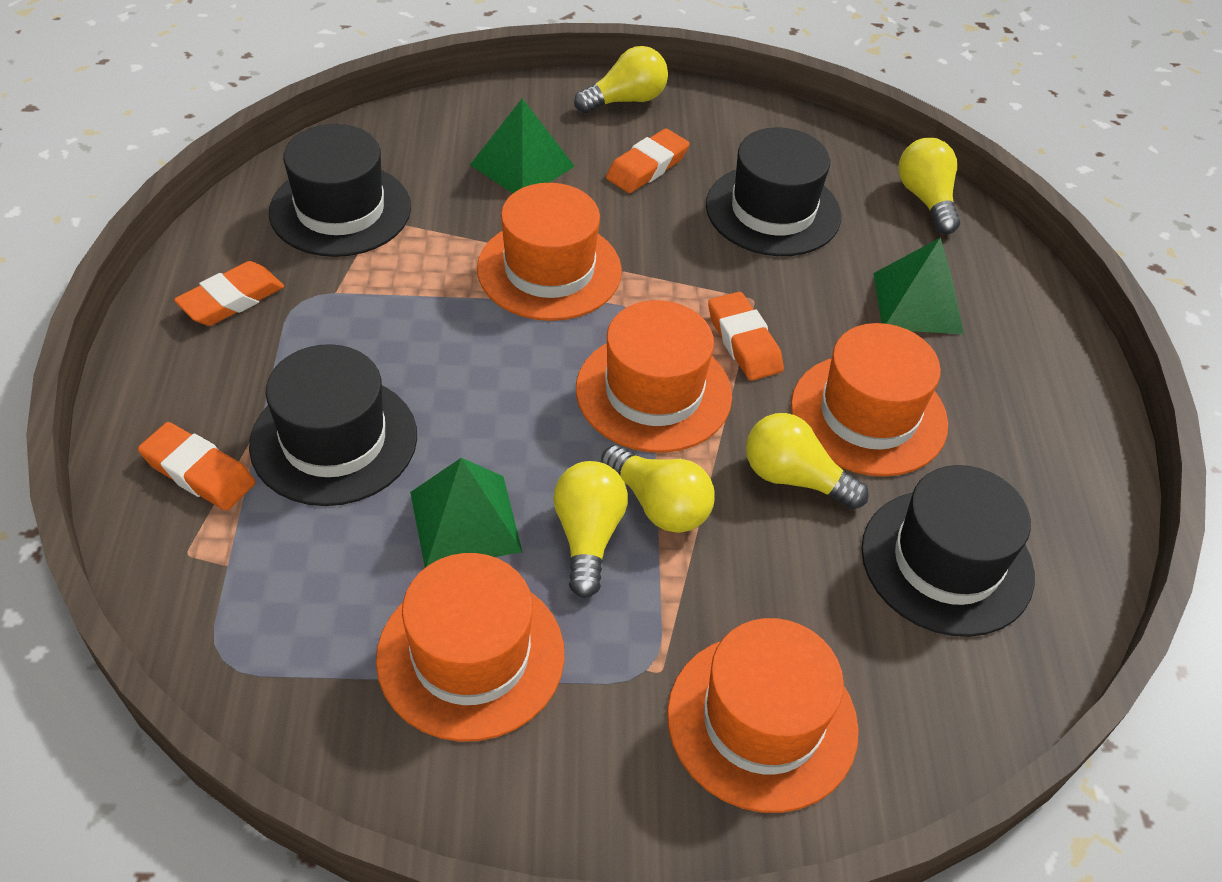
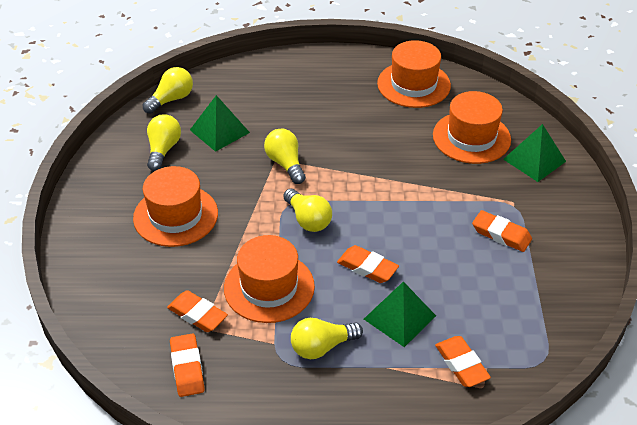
black hat: [249,344,417,506] [269,124,411,257] [706,128,841,256] [861,465,1035,637] = 4 -> none = 0
orange eraser: [138,422,256,511] [174,261,284,326] [606,129,690,193] [708,292,784,381] = 4 -> [167,290,228,332] [170,333,205,397] [337,245,399,283] [435,336,491,387] [472,210,532,252] = 5
orange hat: [376,553,565,742] [477,183,622,321] [576,300,732,453] [667,618,859,813] [791,323,948,477] = 5 -> [133,166,218,247] [224,235,315,323] [377,40,451,108] [433,91,511,164] = 4

